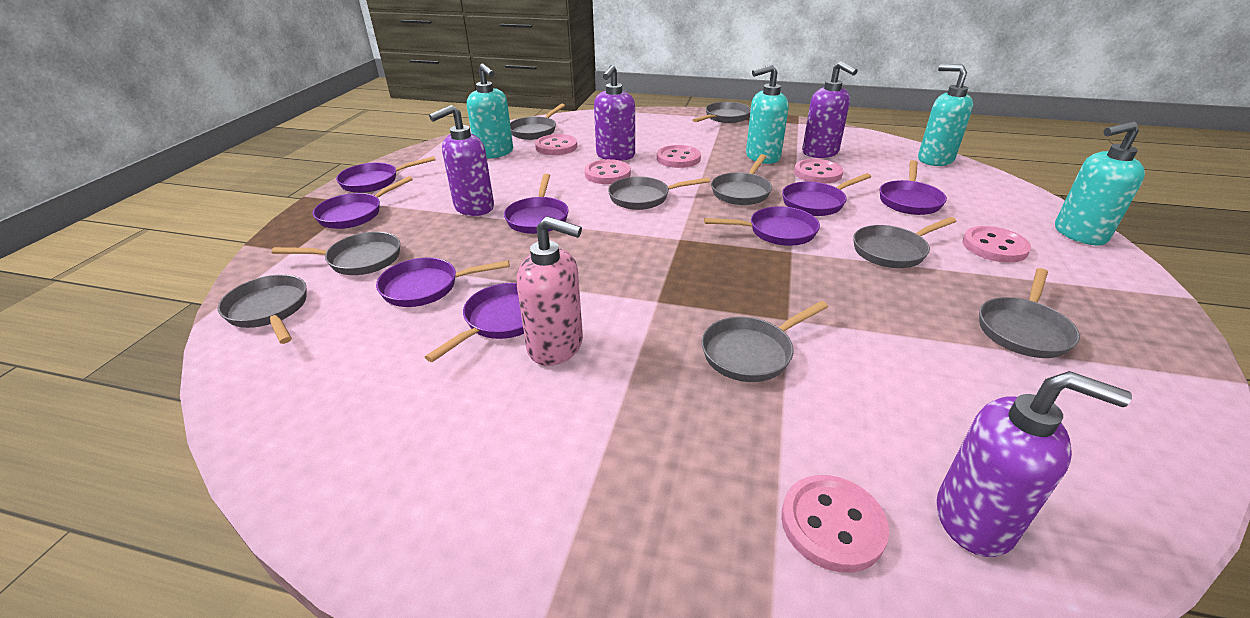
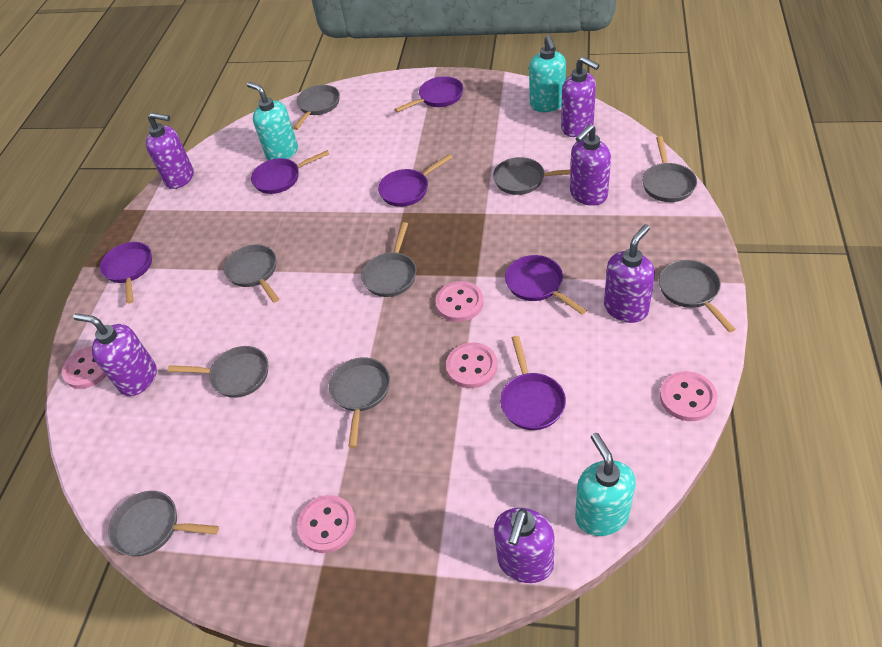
pink button: [535,134,577,155] [585,159,631,184] [657,145,701,168] [781,475,889,573] [794,159,843,184] [963,226,1031,263] = 6 -> [62,346,106,389] [297,495,356,553] [435,281,484,322] [446,343,497,388] [660,371,718,421] = 5
pink soap dispenser: [516,216,583,366] = 1 -> none = 0
purple pan: [313,176,413,229] [336,156,436,193] [376,258,510,307] [425,283,524,362] [504,174,569,234] [704,206,820,246] [782,173,871,216] [879,160,947,215] = 8 -> [100,242,152,304] [251,150,329,194] [378,154,453,207] [395,76,463,112] [500,336,566,430] [505,255,587,315] = 6
purple soap dispenser: [429,105,494,216] [594,65,635,161] [802,61,858,158] [937,371,1132,557] = 4 -> [73,313,157,396] [146,112,194,189] [494,508,554,583] [561,56,600,137] [570,124,611,206] [604,224,655,323] = 6
turquoise soap dispenser: [467,63,513,158] [746,65,789,164] [918,64,973,166] [1055,121,1145,245] = 4 -> [247,82,298,160] [529,35,566,112] [575,433,636,536] = 3

